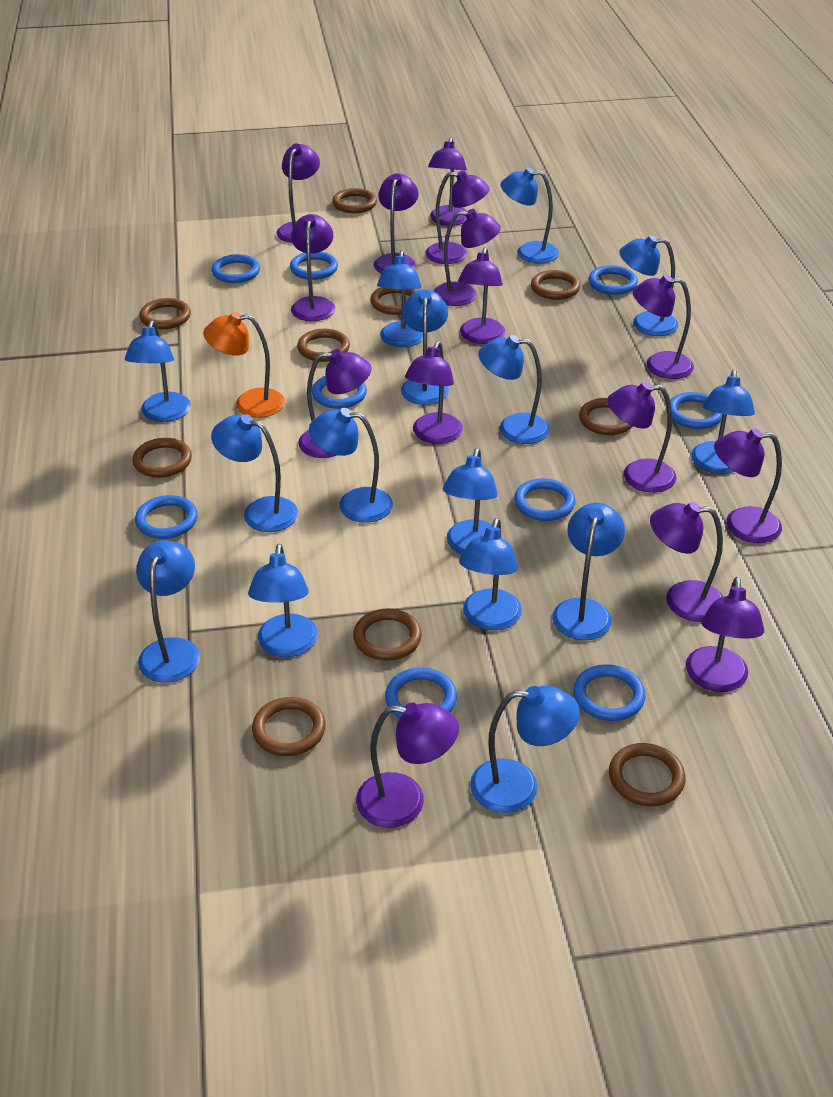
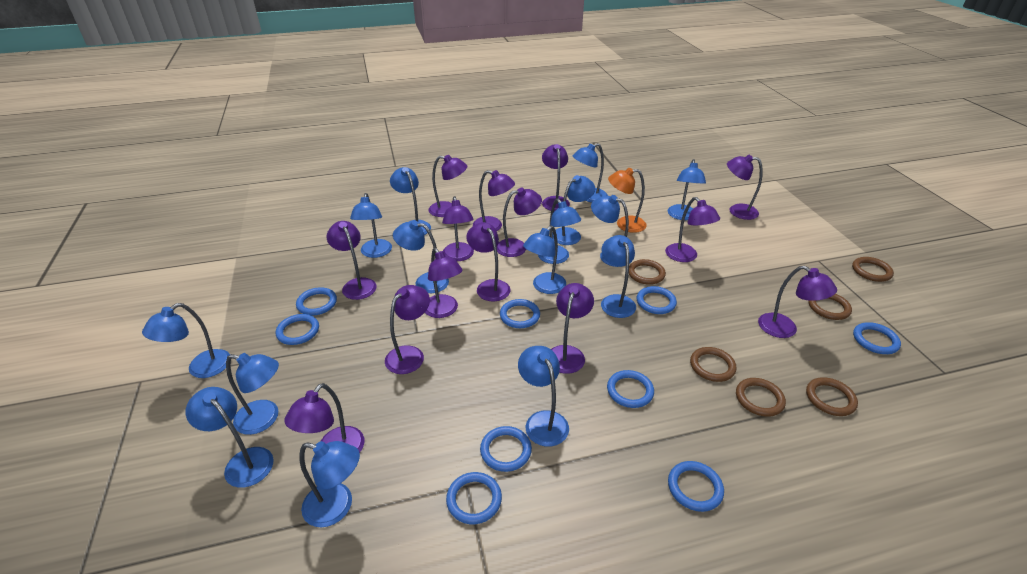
brown ring: [132,438,192,478] [139,298,191,329] [252,697,326,756] [297,329,350,362] [332,188,377,213] [353,608,422,661] [370,287,416,315] [531,270,580,300] [579,398,633,435] [609,743,686,806] = 10 -> [629,259,666,285] [690,347,737,382] [736,378,786,417] [806,377,858,416] [808,294,852,320] [852,257,894,282] = 6
purple lamp: [276,143,320,243] [291,214,335,321] [298,349,372,458] [356,702,459,828] [374,173,419,274] [405,341,463,444] [425,170,490,264] [428,137,467,226] [434,209,501,306] [458,247,505,344] [607,382,676,493] [633,275,694,379] [650,502,723,622] [686,577,764,692] [714,428,782,543] = 15 -> [284,383,364,453] [327,221,377,300] [385,285,430,374] [425,248,463,318] [428,155,467,217] [442,196,474,261] [466,222,511,301] [473,170,515,231] [497,187,542,257] [542,144,570,211] [551,283,594,374] [665,197,720,262] [727,155,763,220] [758,266,837,338] = 14

